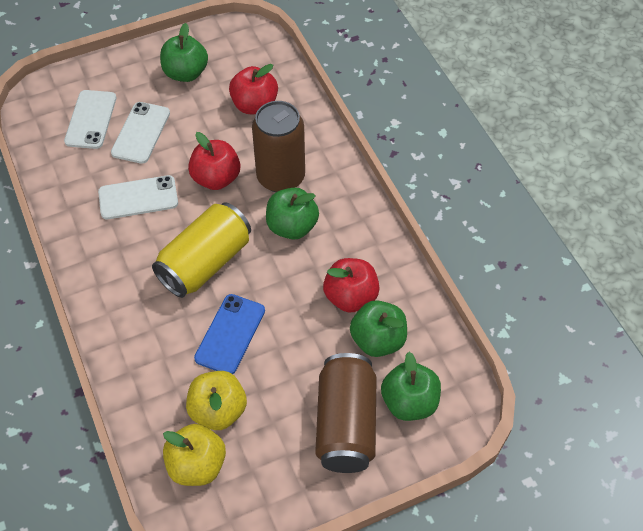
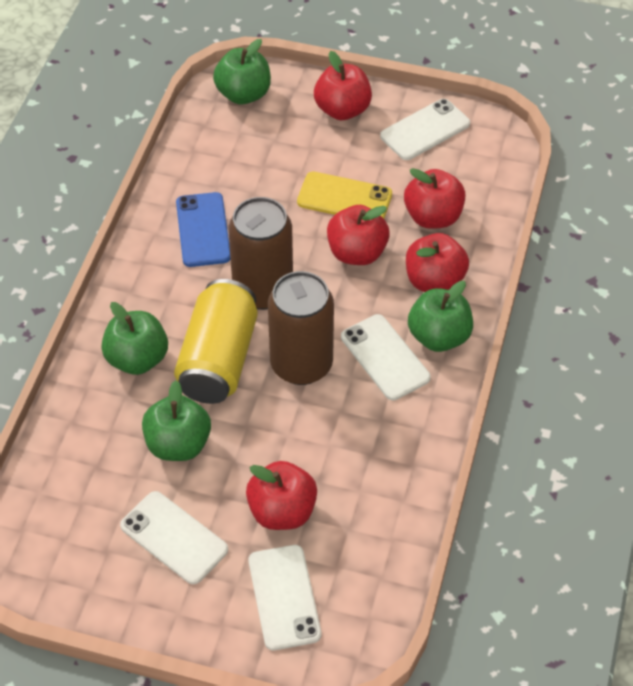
red apple: [188,132,240,190] [229,64,278,114] [323,258,380,313] = 3 -> [246,461,317,530] [314,51,372,120] [327,205,390,265] [404,168,465,229] [406,233,469,292] = 5
white phone: [64,90,116,149] [98,175,178,219] [111,102,170,164] = 3 -> [120,491,228,584] [249,545,321,650] [341,314,431,400] [380,99,470,160] = 4
yellow apple: [163,424,226,486] [186,371,247,430] = 2 -> none = 0
yellow phone: none = 0 -> [297,171,392,219] = 1

